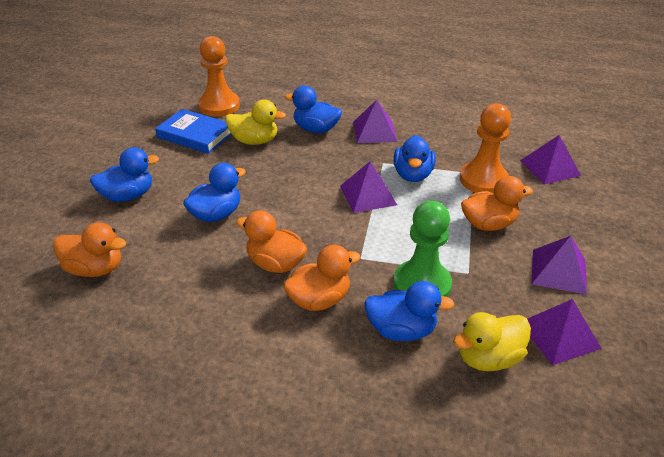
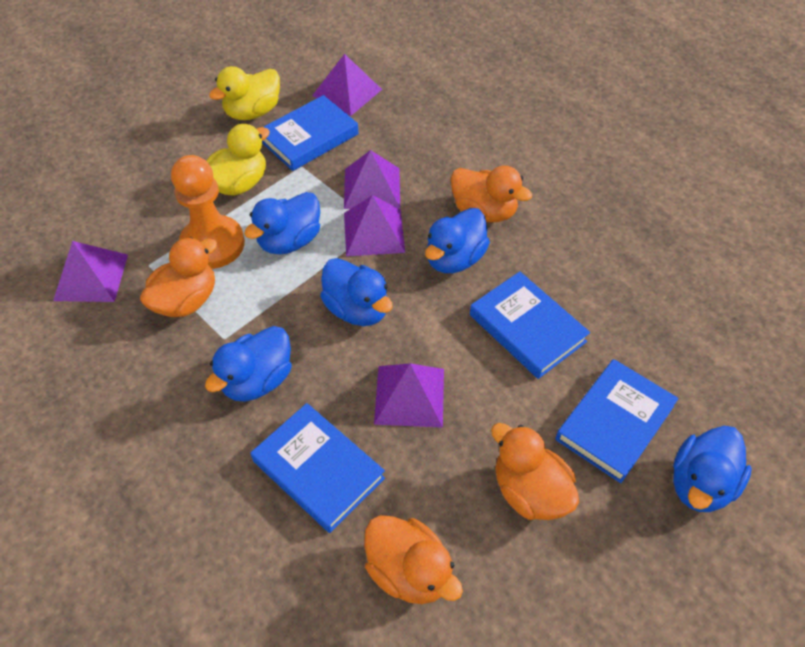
blue book: [155,109,232,154] = 1 -> [251,403,385,533] [262,95,358,171] [470,271,590,379] [555,359,678,483] = 4
green pawn: [393,201,452,297] = 1 -> none = 0
orange pawn: [198,36,240,117] [460,103,511,193] = 2 -> [171,155,245,269] = 1

